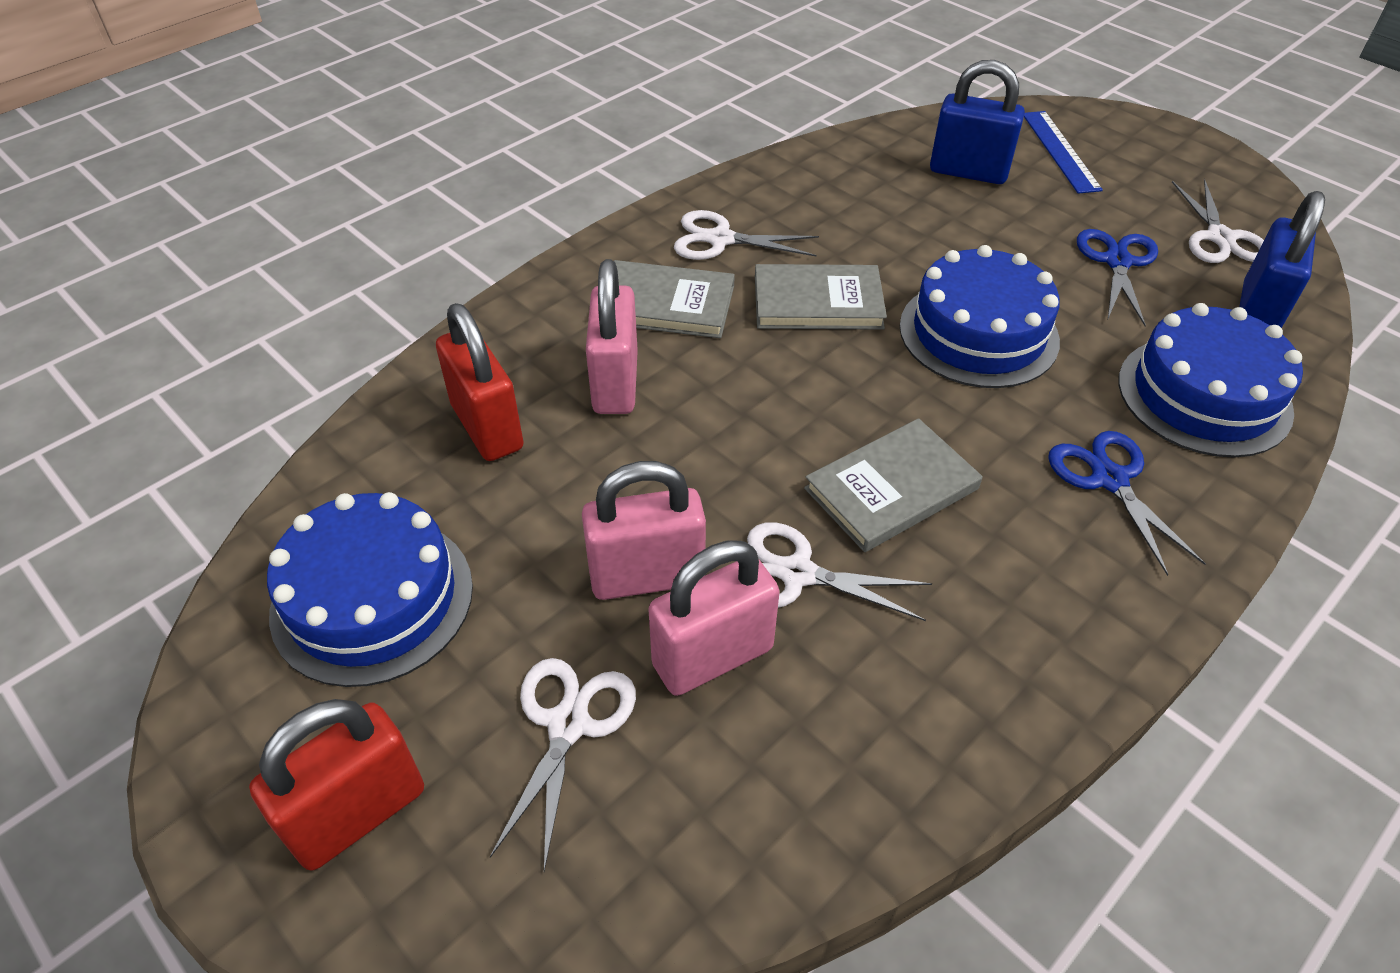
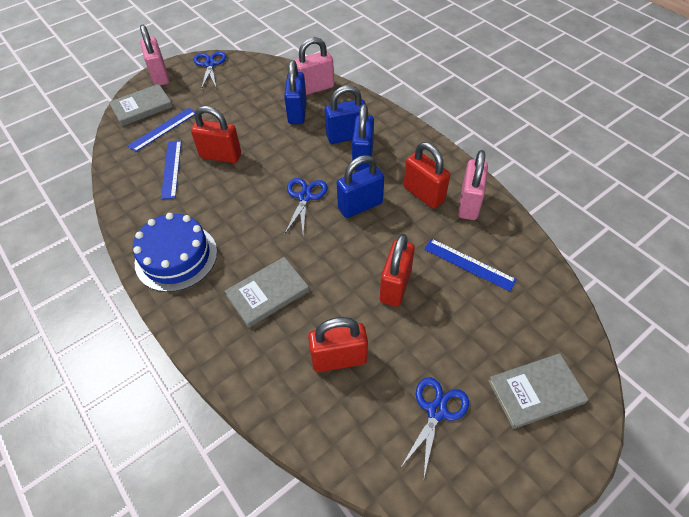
blue cake: [267,492,473,687] [900,245,1060,388] [1118,303,1303,458] = 3 -> [133,213,217,292] = 1
blue padlock: [930,60,1025,184] [1239,191,1325,328] = 2 -> [284,60,307,124] [325,85,365,144] [337,155,384,218] [352,104,374,171] = 4
blue ruler: [1024,111,1103,194] = 1 -> [127,108,195,152] [161,140,181,199] [424,239,517,291] = 3
blue scissors: [1048,431,1206,576] [1077,229,1158,326] = 2 -> [194,51,226,89] [285,178,327,234] [401,377,469,477] = 3
red padlock: [249,699,424,871] [436,303,524,461] = 2 -> [191,106,241,163] [308,317,368,372] [380,234,415,307] [404,142,450,209] = 4
white scissors: [490,658,636,871] [674,210,819,260] [747,522,932,621] [1172,179,1264,263] = 4 -> none = 0

